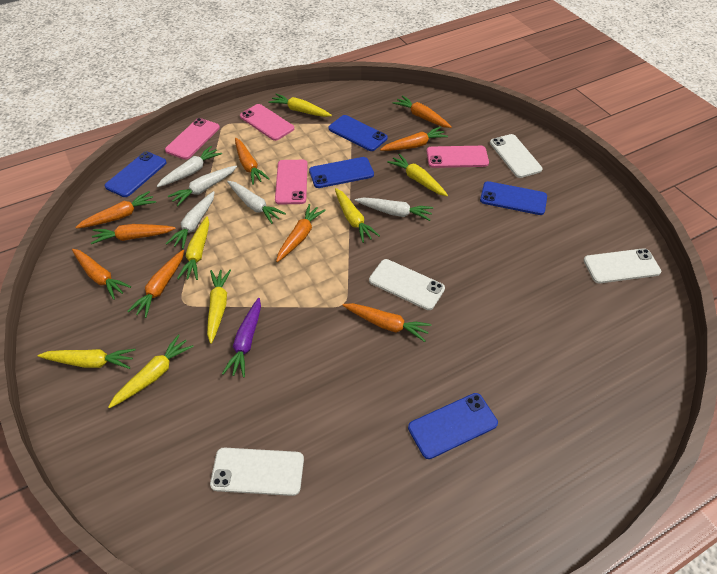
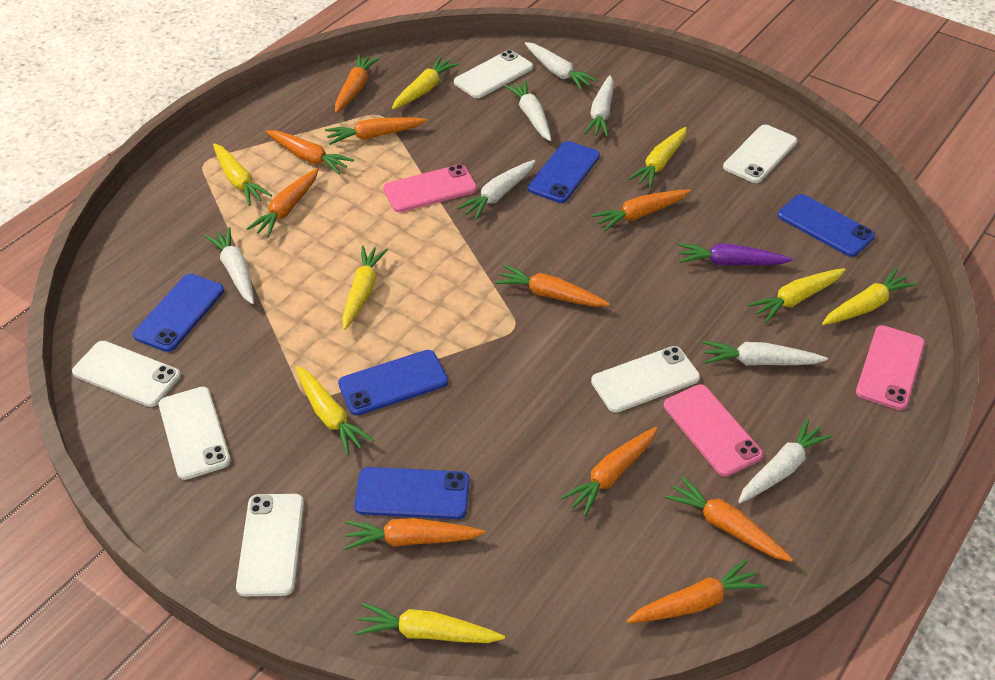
orange carrot: [72,249,131,300] [76,191,156,229] [91,224,176,244] [127,250,184,318] [235,138,269,185] [276,204,326,262] [342,303,432,342] [380,127,448,151] [393,95,452,128] = 9 -> [246,168,319,238] [266,130,354,174] [325,118,427,145] [335,54,380,113] [344,518,485,550] [495,265,610,307] [560,427,658,517] [591,190,691,232] [627,559,765,623] [665,476,793,562] = 10
pink phone: [165,118,220,160] [240,104,294,141] [275,160,308,205] [427,146,489,168] = 4 -> [383,164,477,212] [664,384,763,477] [856,325,925,410] = 3
white carrot: [157,146,222,187] [166,191,215,249] [168,165,237,206] [227,181,286,224] [355,197,433,221] = 5 -> [204,227,254,304] [456,160,535,220] [504,80,551,141] [525,42,598,90] [584,75,614,137] [703,341,828,365] [738,418,833,503] = 7
white phone: [210,448,304,496] [369,259,445,310] [490,134,543,178] [583,248,661,283] = 4 -> [72,341,181,407] [159,387,231,480] [236,494,304,596] [454,50,533,98] [591,346,700,413] [723,125,797,183] = 6
yellow carrot: [38,349,136,369] [108,334,194,408] [177,216,209,280] [207,269,231,344] [268,94,332,117] [335,188,380,243] [387,154,448,196] = 7 -> [213,143,272,206] [295,366,374,456] [342,245,388,330] [355,603,505,643] [392,56,459,110] [628,127,687,189] [748,268,846,323] [822,268,917,325] = 8

